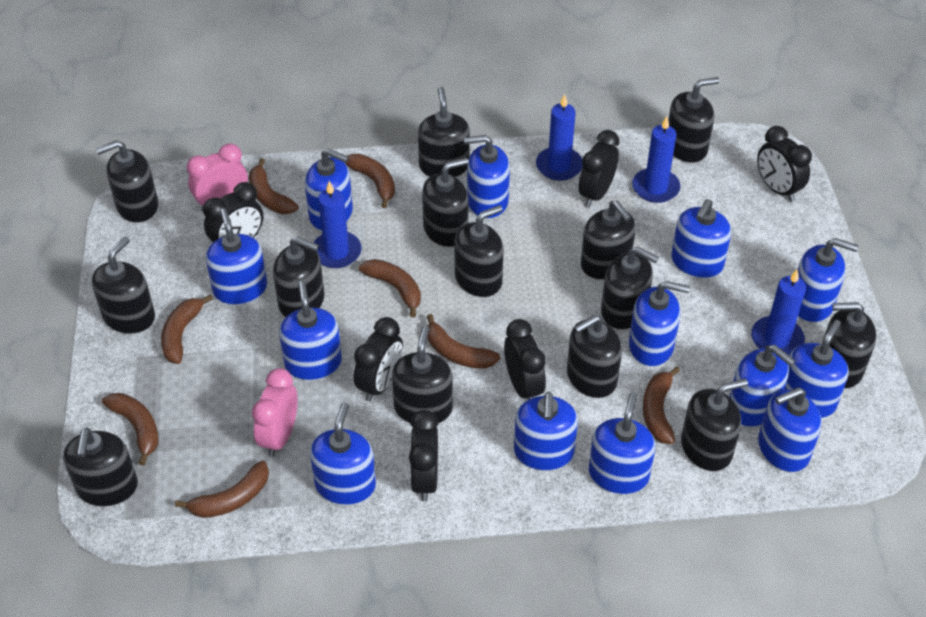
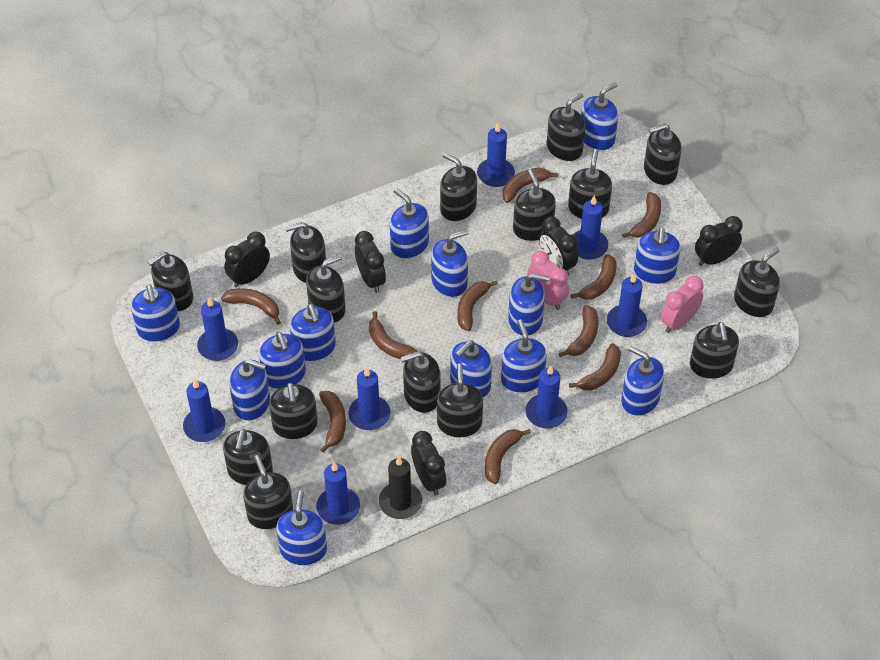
black candle: none = 0 -> [379,457,422,519] = 1
black clock: [203,182,263,242] [354,317,403,401] [409,410,438,501] [504,319,546,400] [579,130,619,207] [757,126,812,202] = 6 -> [224,232,270,288] [355,231,386,293] [411,431,446,496] [539,217,578,276] [695,216,743,266] = 5
black soap dispenser: [63,428,138,506] [92,237,155,334] [96,140,158,223] [273,237,325,317] [392,325,453,423] [418,87,470,177] [422,158,469,247] [454,205,504,297] [567,315,622,398] [581,200,636,280] [601,246,659,329] [668,77,720,163] [681,378,748,471] [824,302,877,389] = 14 -> [148,251,193,311] [223,429,273,485] [243,455,293,529] [269,383,318,439] [285,222,326,283] [306,255,346,323] [400,351,441,413] [437,364,483,437] [440,153,477,221] [513,169,556,241] [547,93,585,161] [568,149,612,219] [644,124,682,185] [690,322,739,379] [734,247,780,317] = 15
blue candle: [314,181,362,268] [536,94,583,181] [632,116,680,203] [751,269,806,356] = 4 -> [183,379,225,442] [197,297,238,361] [316,462,360,525] [348,367,390,430] [477,123,515,187] [526,365,568,428] [573,195,608,260] [607,274,647,337] = 8
brown banana: [102,393,159,466] [161,294,213,364] [175,461,269,518] [249,158,299,214] [344,154,395,208] [359,259,421,318] [427,314,500,369] [643,367,680,444] = 8 -> [221,288,281,325] [319,391,346,453] [369,311,417,359] [457,280,498,331] [485,429,531,484] [502,167,558,203] [559,305,599,357] [569,343,621,391] [570,254,617,300] [622,192,661,238] = 10

